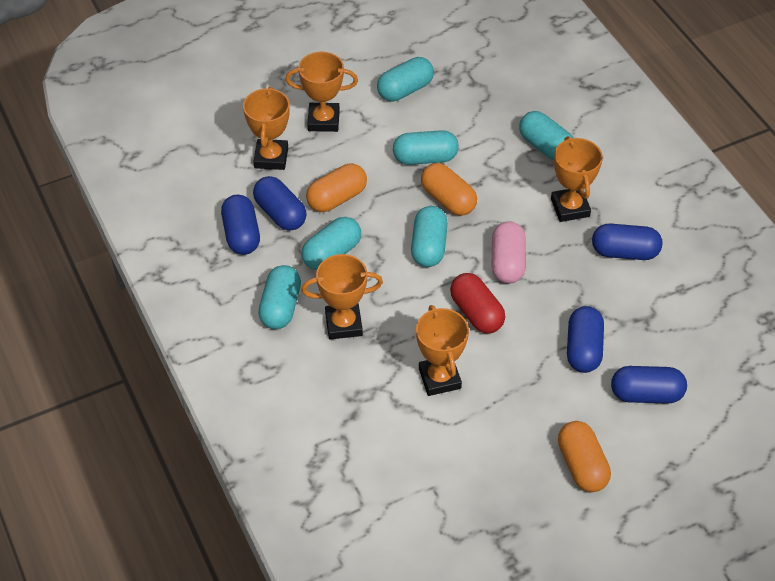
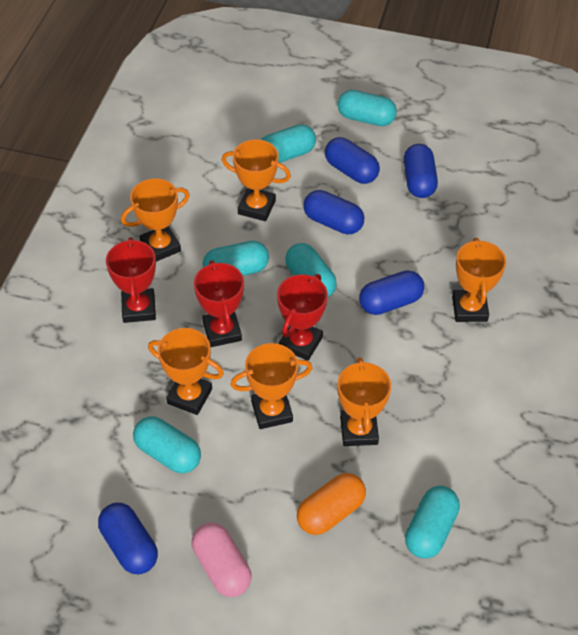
orange capsule: [306,164,367,212] [421,163,477,216] [558,421,611,492] = 3 -> [297,473,366,535] = 1
orange trophy: [243,87,290,170] [285,52,358,132] [302,254,383,340] [416,305,469,396] [551,136,603,222] = 5 -> [121,178,190,262] [148,328,224,415] [222,139,291,221] [230,343,312,429] [338,357,391,446] [452,238,506,322] = 6
red capsule: [450,273,505,333] = 1 -> none = 0
red trophy: none = 0 -> [106,237,156,323] [194,260,244,347] [277,274,328,361] = 3

